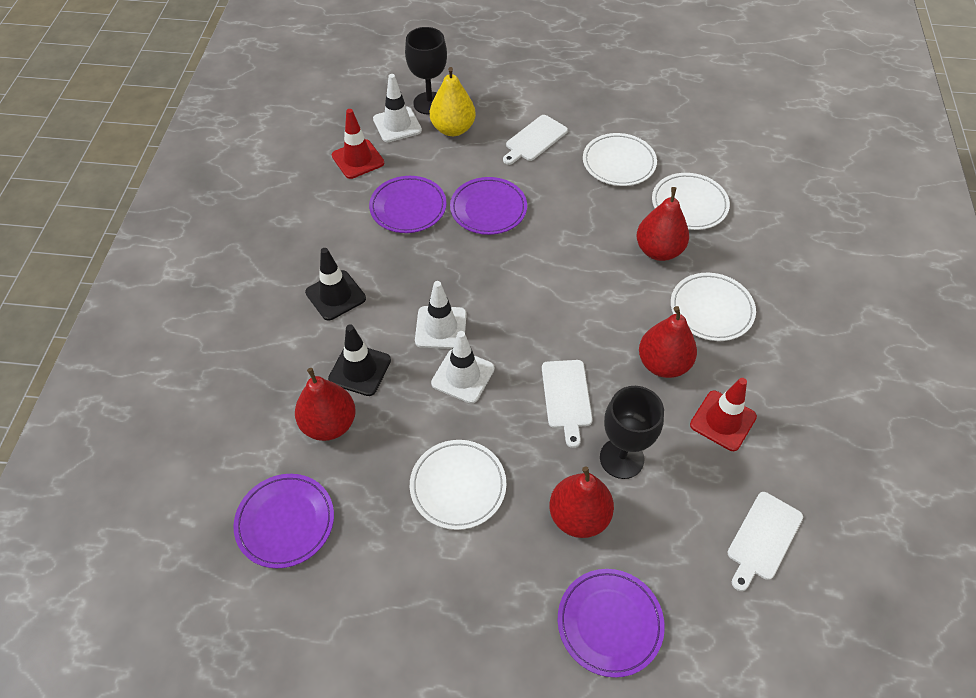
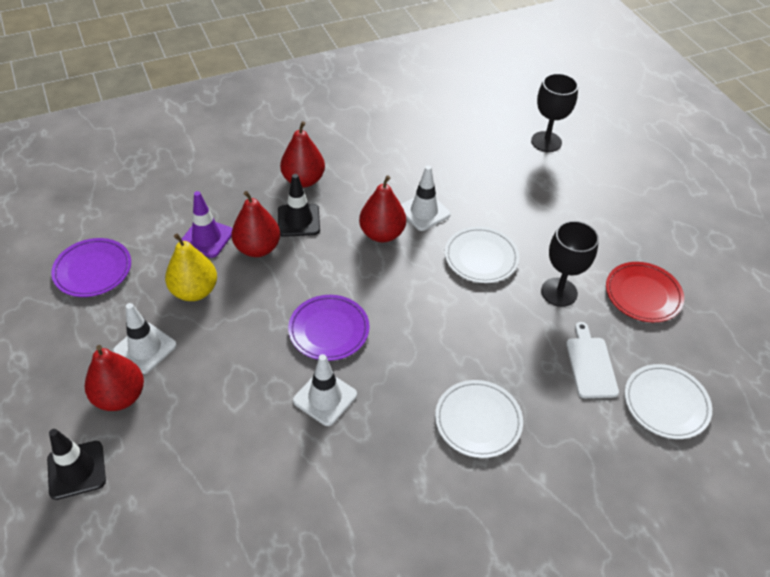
purple plate: [233,474,334,568] [369,176,447,233] [450,177,527,235] [558,569,665,678] = 4 -> [51,238,131,297] [288,295,370,361] = 2
purple traffic cone: none = 0 -> [182,191,233,258] = 1
red plate: none = 0 -> [606,262,684,322] = 1
red traffic cone: [332,109,384,179] [690,378,757,451] = 2 -> none = 0
white cutting board: [503,115,568,165] [542,360,593,448] [727,492,803,591] = 3 -> [566,322,619,398] = 1
white plate: [410,440,506,530] [583,133,657,186] [652,173,730,230] [671,273,756,341] = 4 -> [435,380,523,458] [445,227,519,283] [625,364,712,439] = 3

